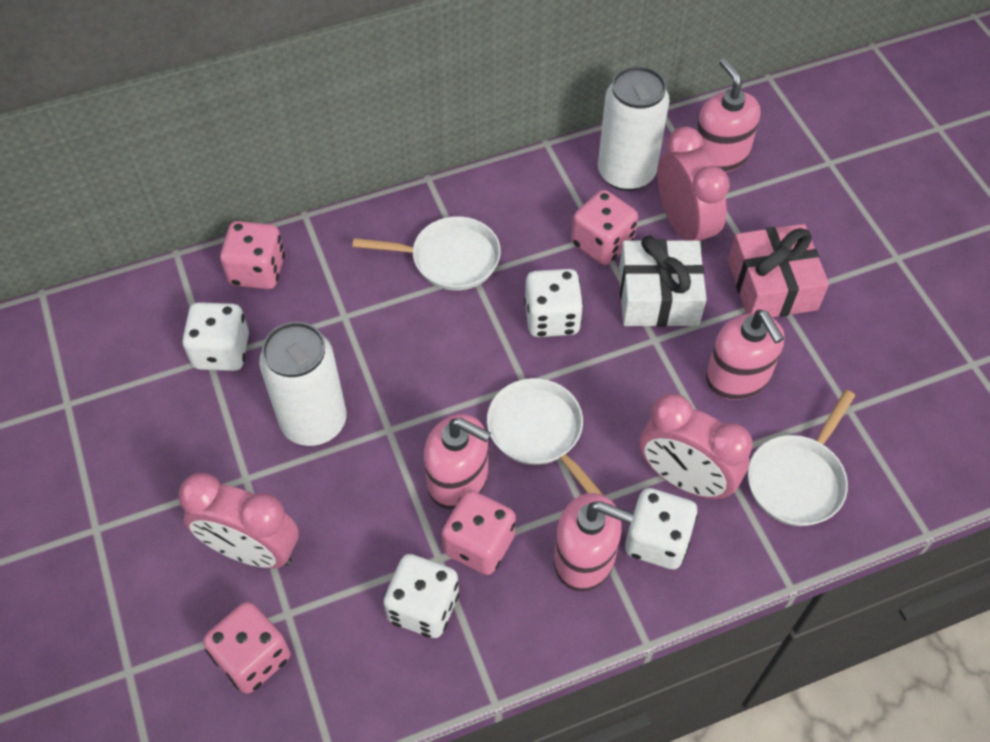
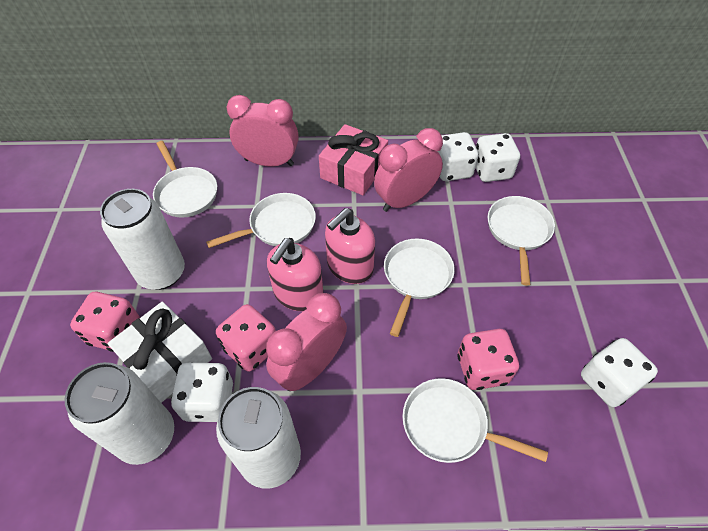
pink dice: [203,602,291,694] [220,221,285,289] [441,490,516,575] [571,190,638,265] = 4 -> [70,292,140,352] [216,304,276,372] [457,329,519,390] = 3
pink soap dispenser: [424,414,491,510] [554,493,634,592] [696,58,761,172] [706,310,785,400] = 4 -> [267,238,323,311] [325,208,375,284] = 2
white can: [259,322,347,446] [598,66,670,191] = 2 -> [65,362,174,465] [100,189,185,290] [216,387,301,489] = 3
white pan: [352,216,501,291] [487,378,603,495] [748,390,855,526] = 3 -> [153,141,217,218] [206,193,316,248] [384,238,455,337] [402,378,548,463] [487,196,555,286] = 5

